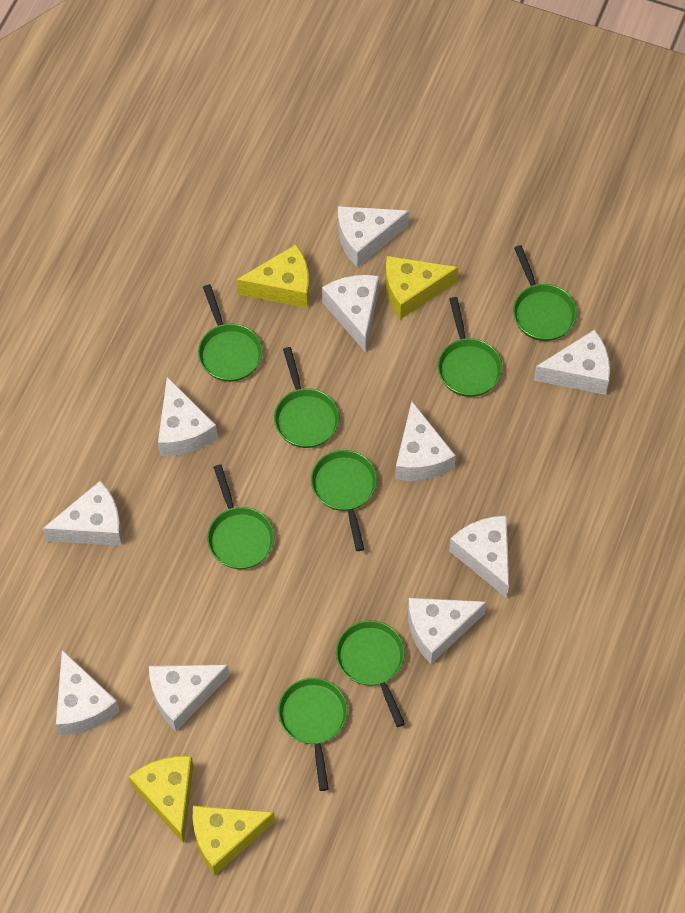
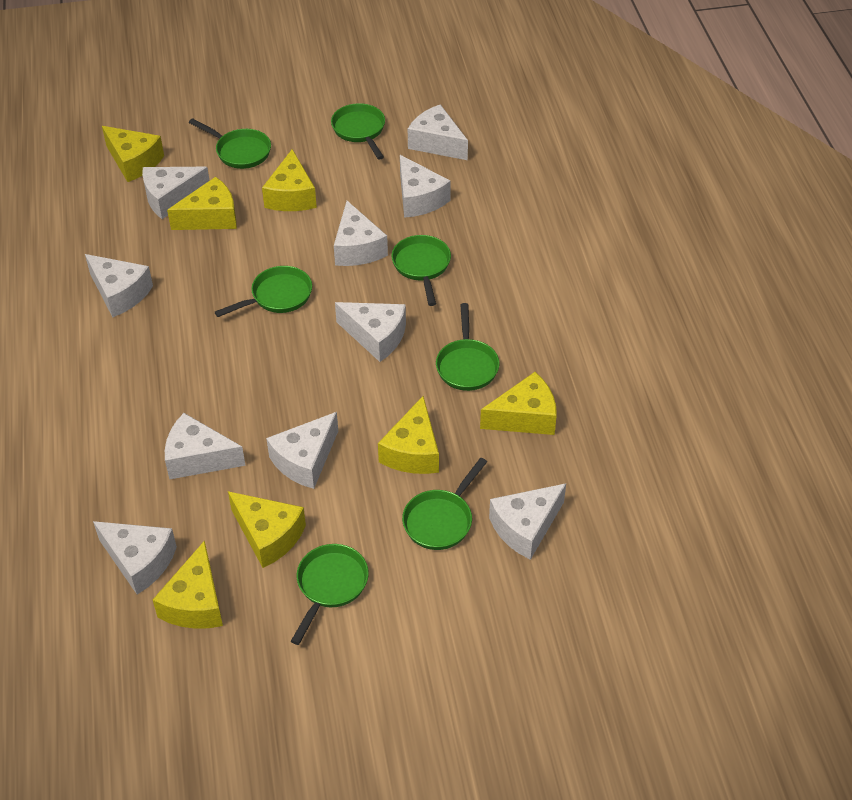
green pan: [198,284,262,382] [207,464,275,569] [274,347,339,448] [278,678,348,791] [311,450,377,551] [336,620,405,727] [438,297,502,397] [513,245,577,341] = 8 -> [189,118,271,169] [215,266,312,317] [291,544,369,645] [331,103,385,160] [392,235,451,306] [402,458,487,550] [436,303,500,391] = 7
yellow cheese: [129,756,193,843] [193,806,275,876] [236,244,309,308] [385,256,458,320] = 4 -> [102,126,164,182] [153,540,223,629] [167,177,237,230] [228,491,306,568] [262,149,317,211] [378,396,439,474] [480,372,557,435] = 7

